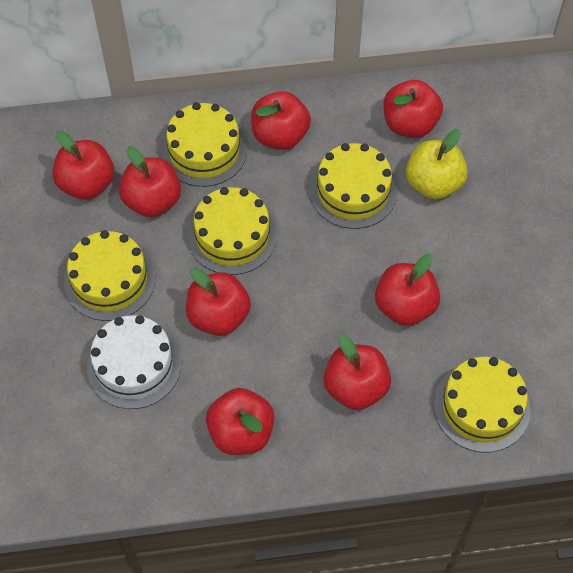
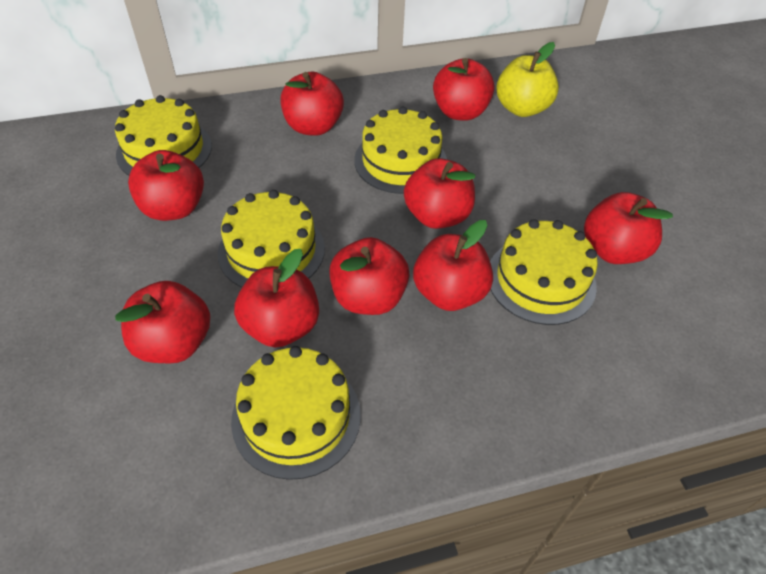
red apple: [52,131,114,199] [119,146,181,217] [186,267,251,336] [206,388,274,455] [251,91,311,150] [324,334,391,410] [375,254,440,326] [384,80,443,138] = 8 -> [115,281,210,363] [128,150,204,221] [234,249,319,347] [281,72,344,136] [329,237,410,315] [404,158,475,229] [413,220,493,311] [433,58,495,121] [584,192,673,264] = 9
white cake: [87,315,181,409] = 1 -> none = 0

